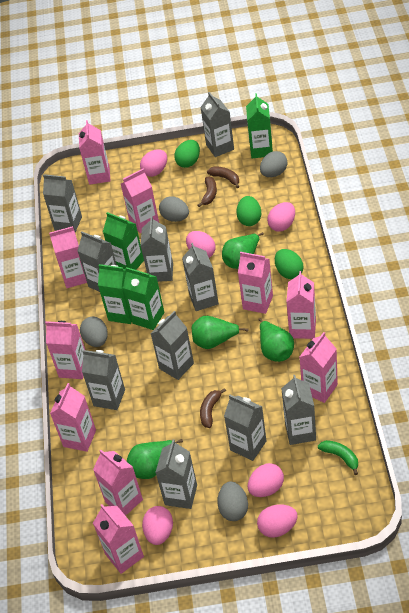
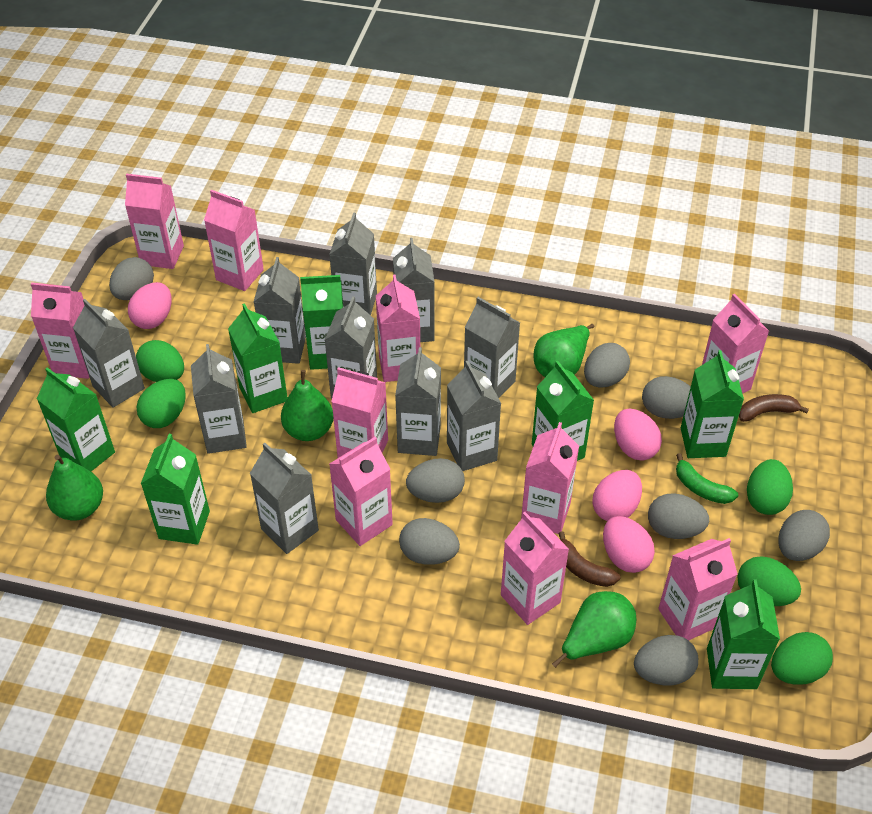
brown banana: [197,176,217,207] [200,388,226,428] [207,167,239,188] = 3 -> [558,531,620,587] [739,394,809,422] = 2
green carton: [98,264,132,324] [103,212,144,270] [123,267,164,330] [246,93,273,158] = 4 -> [37,367,115,471] [141,434,210,545] [228,303,287,413] [300,275,343,370] [532,361,594,461] [681,350,744,458] [707,579,780,689] = 7
green egg: [174,140,200,168] [236,196,261,226] [275,249,303,279] = 3 -> [136,340,184,382] [137,379,186,428] [737,556,801,606] [747,459,793,515] [771,632,833,685] = 5
grey egg: [80,316,108,347] [159,197,189,222] [217,481,248,521] [260,151,287,177] = 4 -> [109,257,154,300] [399,518,460,565] [406,458,465,503] [584,343,630,387] [634,635,698,686] [642,376,691,419] [648,493,709,539] [778,510,830,561] = 8
pink egg: [140,149,167,177] [142,506,173,545] [186,231,216,258] [248,463,284,497] [257,505,298,538] [267,202,295,232] = 6 -> [128,282,171,329] [592,470,642,521] [603,516,655,573] [614,409,662,461] = 4

